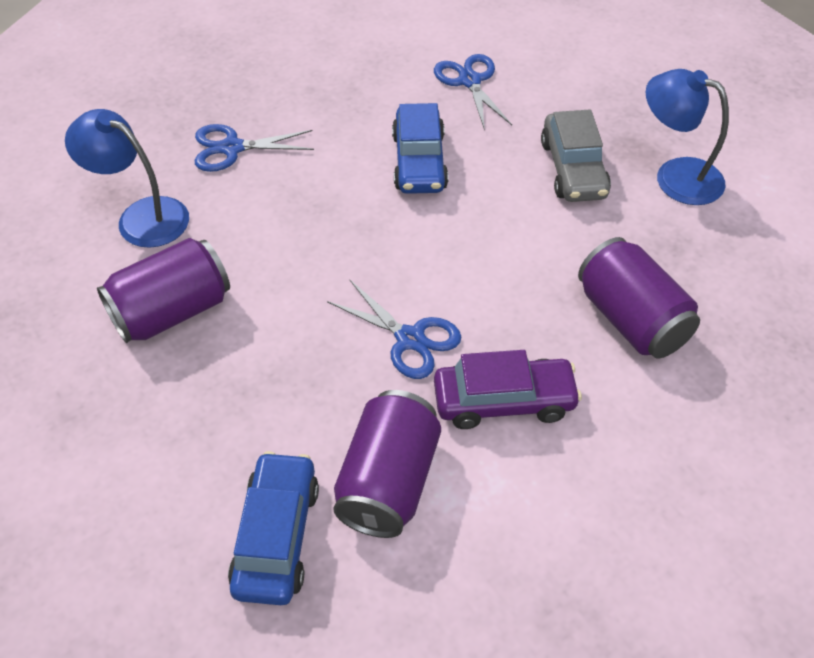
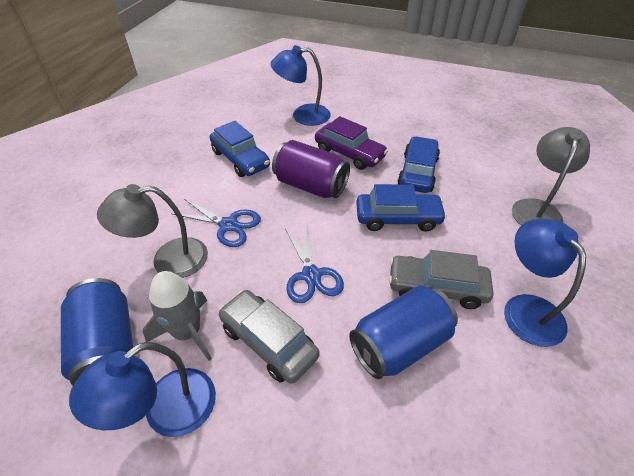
blue can: none = 0 -> [61,278,133,385] [349,286,458,379] = 2
blue car: [228,451,319,605] [392,103,448,194] = 2 -> [210,121,270,177] [356,184,447,231] [397,136,440,193] = 3
blue lamp: [65,109,189,248] [646,69,729,205] = 2 -> [69,342,216,437] [270,45,331,126] [504,219,586,347] = 3
blue scissors: [195,124,314,172] [327,280,461,379] [434,54,512,131] = 3 -> [171,199,261,247] [285,223,344,303] = 2
grey car: [541,110,611,202] = 1 -> [218,290,320,384] [388,250,493,309] = 2
grey lamp: none = 0 -> [97,184,208,278] [512,127,590,225] = 2
grey rocket: none = 0 -> [143,271,212,361] = 1
purple can: [97,238,230,343] [333,390,441,538] [578,237,700,359] = 3 -> [272,140,350,198] = 1

